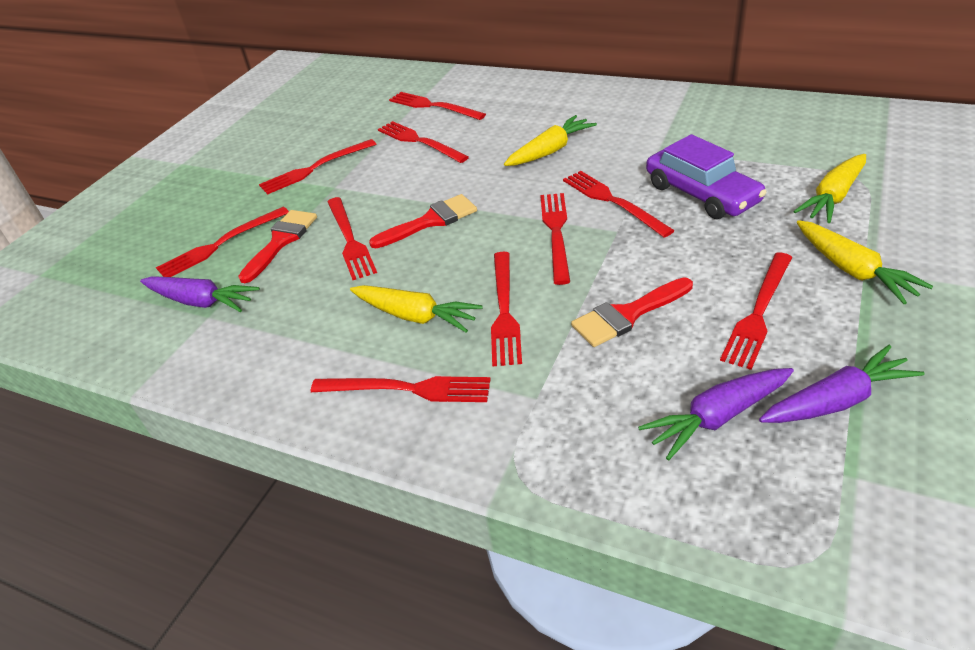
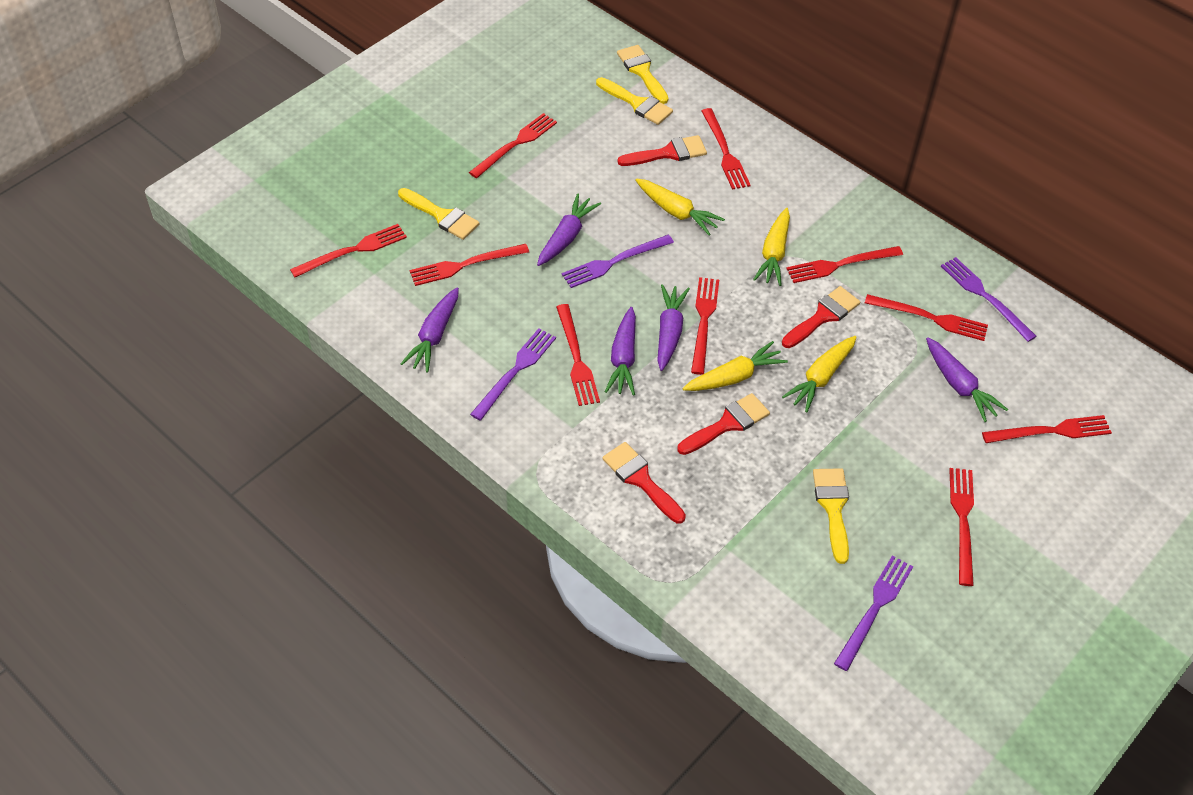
purple car: [646,134,767,219] = 1 -> none = 0
purple carrot: [140,276,260,312] [638,368,794,461] [759,345,925,423] = 3 -> [401,288,459,372] [537,193,601,266] [605,307,636,396] [657,284,690,371] [926,337,1008,422] = 5
purple fork: none = 0 -> [470,328,556,421] [562,235,674,288] [834,555,913,671] [941,257,1037,342] = 4
red brush: [238,210,317,283] [369,194,477,248] [571,278,693,347] = 3 -> [602,442,686,524] [617,135,707,166] [677,393,770,455] [782,286,860,348] = 4
yellow brush: none = 0 -> [398,188,480,240] [596,77,673,125] [617,45,668,104] [813,468,849,564] = 4

